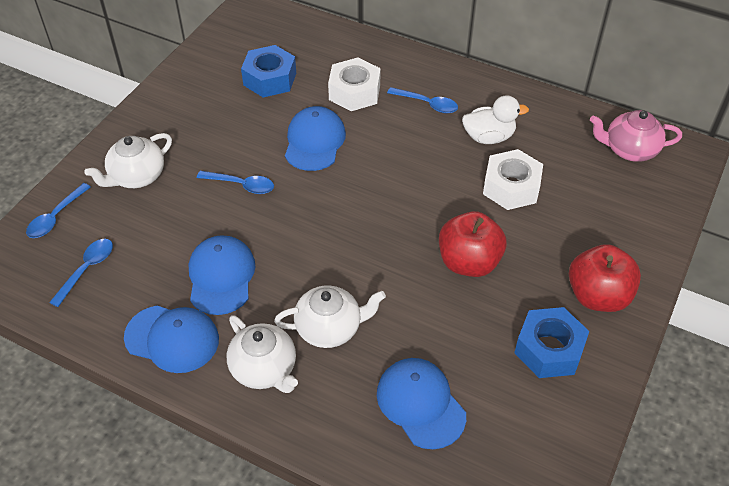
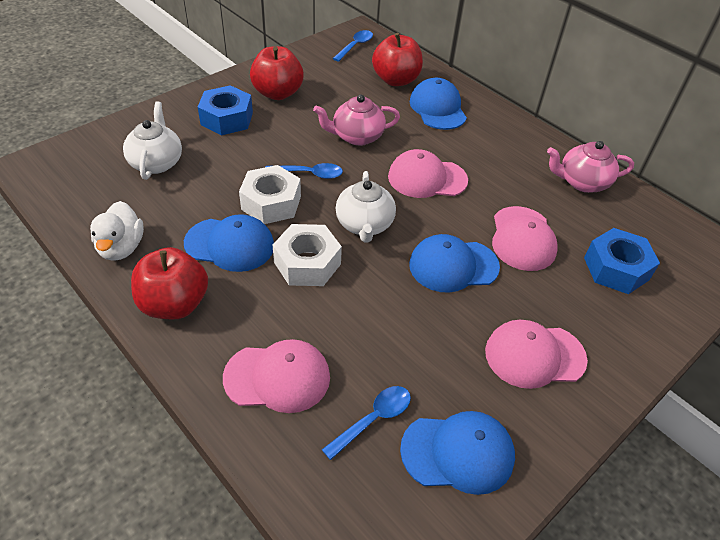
blue spoon: [26,183,91,238] [49,239,113,307] [197,171,274,194] [387,87,458,114] = 4 -> [266,163,343,179] [322,386,411,460] [333,30,373,62] = 3
pink cap: none = 0 -> [223,339,330,413] [388,149,468,198] [485,320,588,389] [492,206,558,271] = 4
pink teapot: [590,110,682,162] = 1 -> [313,95,400,146] [547,141,634,193] = 2
red apple: [439,211,507,277] [569,244,641,312] = 2 -> [131,247,208,319] [250,46,304,100] [372,33,423,86] = 3
white teapot: [84,133,172,188] [227,315,298,393] [274,285,386,348] = 3 -> [123,102,182,180] [336,171,396,243] = 2

